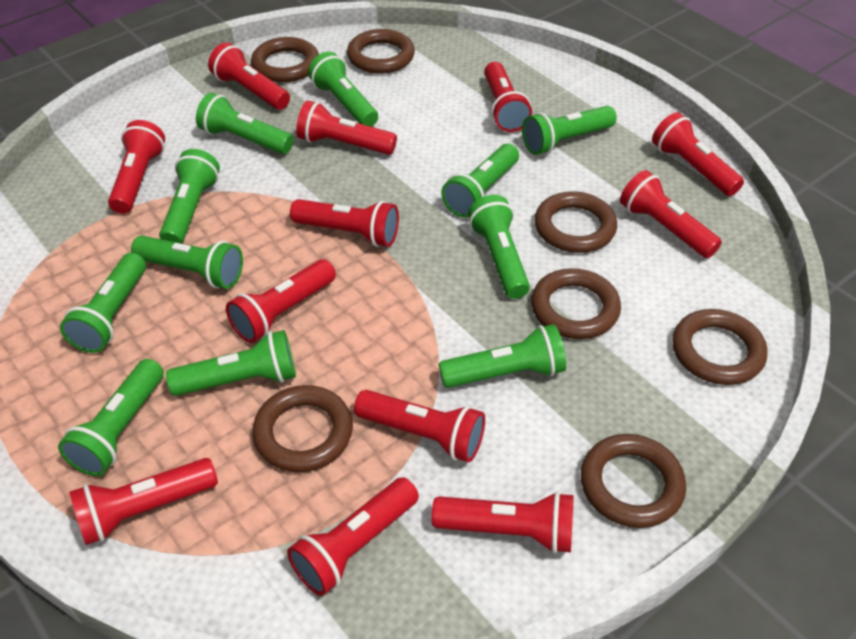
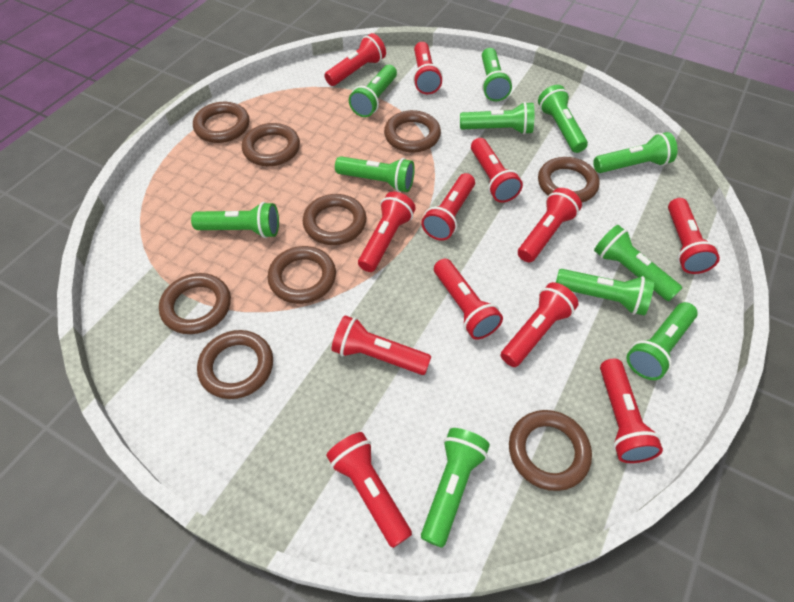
brown ring: [251,37,319,82] [252,385,353,472] [347,29,415,74] [531,268,621,339] [535,191,617,253] [581,434,686,528] [672,309,768,385] = 7 -> [159,273,231,334] [193,102,250,143] [197,330,273,399] [242,123,300,166] [268,246,336,304] [303,194,366,245] [384,110,441,153] [509,410,592,491] [538,157,600,202] = 9

